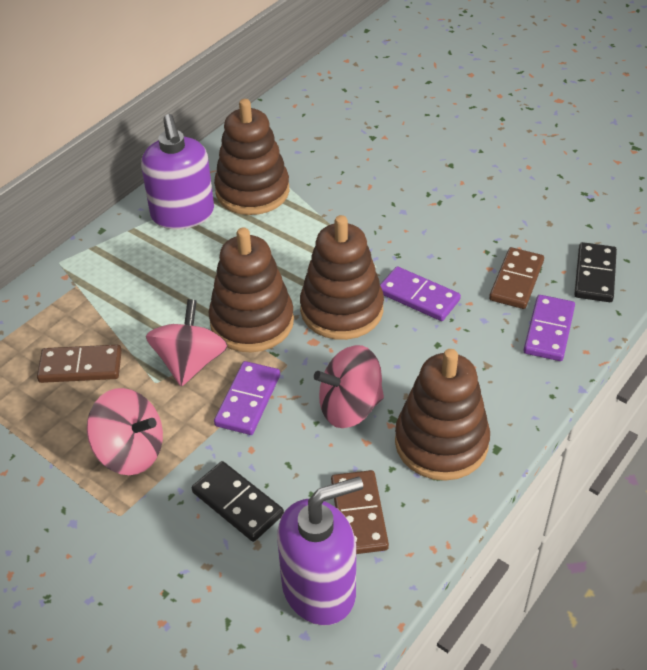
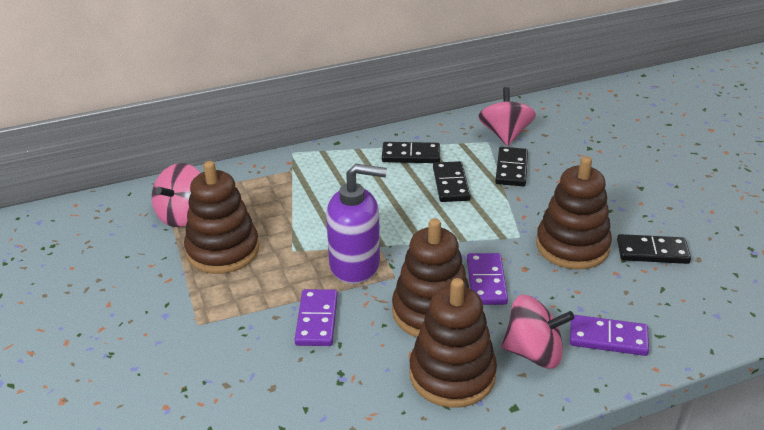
black domino: [192,461,284,542] [574,242,617,302] = 2 -> [382,142,440,163] [433,161,471,202] [495,147,528,186] [617,234,691,264] = 4
brown domino: [37,345,122,383] [331,470,389,554] [489,247,544,309] = 3 -> none = 0
purple soap dispenser: [141,114,214,229] [277,476,363,626] = 2 -> [326,164,387,284] = 1

